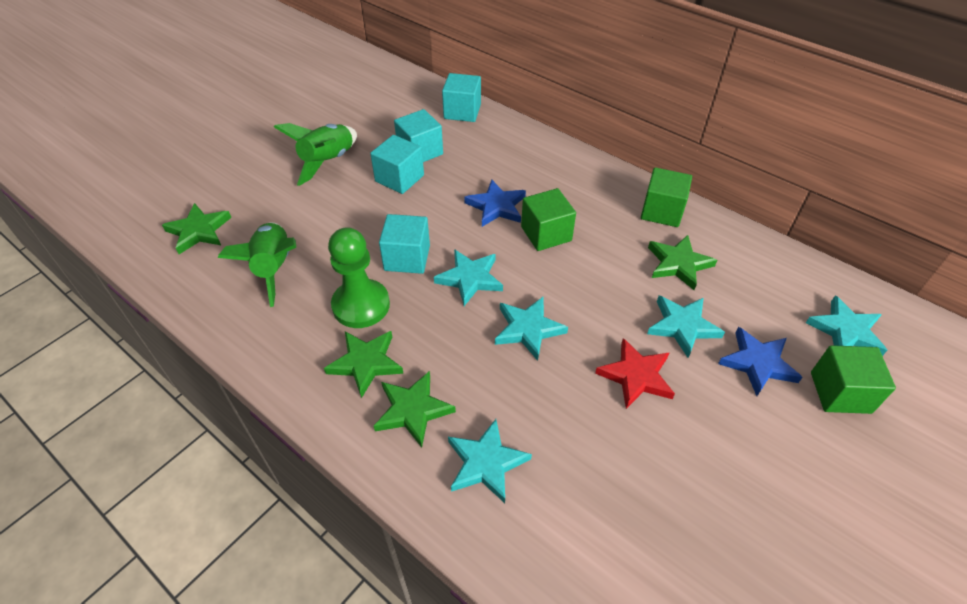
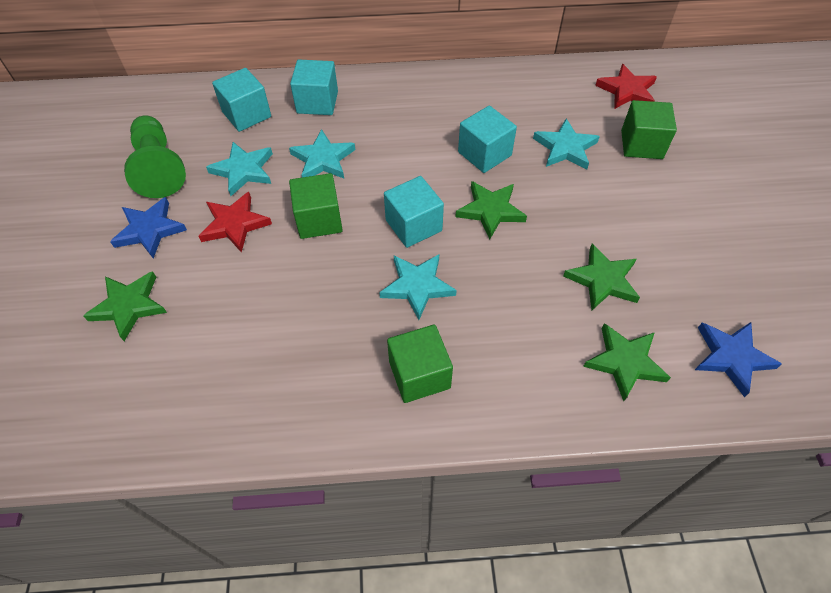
green rocket: [218,222,296,307] [274,123,357,186] = 2 -> none = 0
red star: [595,338,675,409] = 1 -> [198,192,272,253] [595,64,657,109] = 2
turquoise star: [434,249,503,306] [448,419,532,503] [495,297,568,361] [647,295,725,358] [806,295,887,356] = 5 -> [206,142,273,196] [289,129,355,178] [379,254,457,320] [533,118,600,169] = 4

